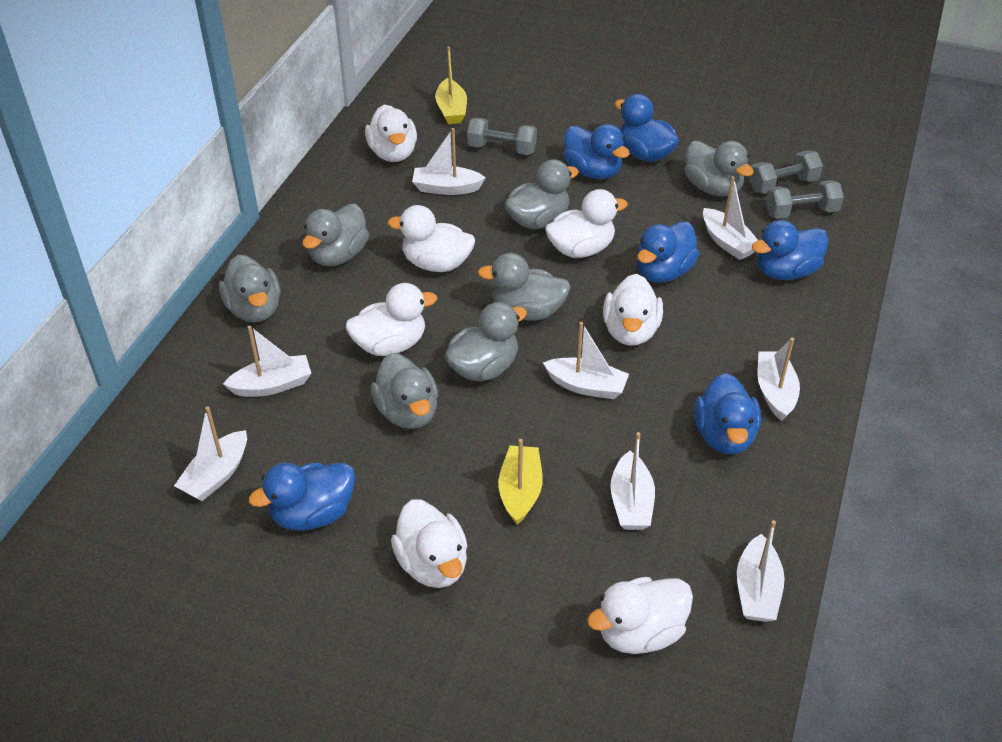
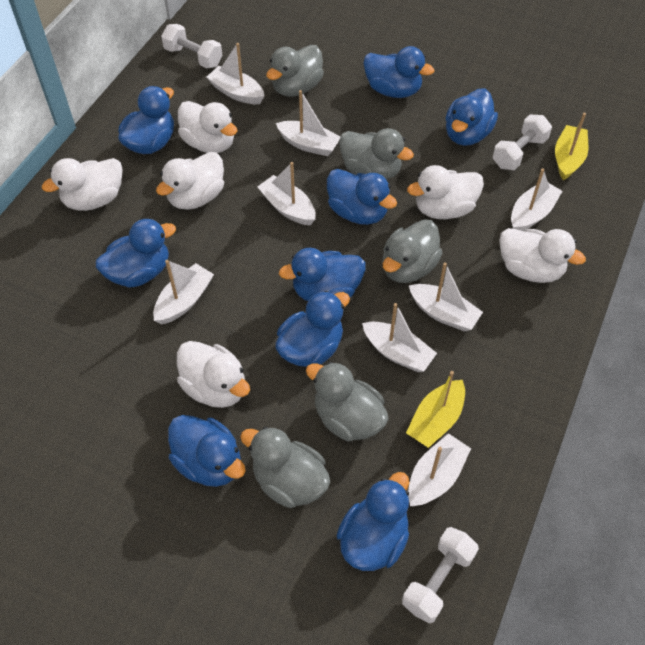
blue duck: [249,462,355,531] [564,124,630,179] [614,94,679,162] [637,222,699,283] [695,373,761,455] [752,220,829,280] = 6 -> [95,219,176,288] [118,86,174,154] [168,415,246,487] [275,291,350,367] [279,248,365,301] [327,169,397,225] [337,472,409,571] [363,46,435,98] [445,88,498,146] = 9
grey duck: [219,255,281,322] [302,204,369,266] [371,353,438,429] [445,302,527,382] [478,253,571,320] [504,159,579,229] [685,141,754,196] = 7 -> [240,427,330,508] [266,45,324,97] [306,362,389,441] [339,128,414,179] [382,219,443,283] = 5
grey dumbbell: [467,118,537,155] [749,150,823,194] [766,180,844,219] = 3 -> none = 0
white duck: [346,283,437,356] [365,104,417,162] [388,205,475,272] [391,499,468,588] [545,189,628,258] [587,577,693,654] [603,274,663,346] = 7 -> [42,158,123,211] [156,152,224,210] [177,341,250,408] [178,101,237,153] [407,165,484,219] [499,228,586,283] = 6
white dumbbell: none = 0 -> [161,24,223,68] [402,527,479,623] [493,115,552,170] = 3

